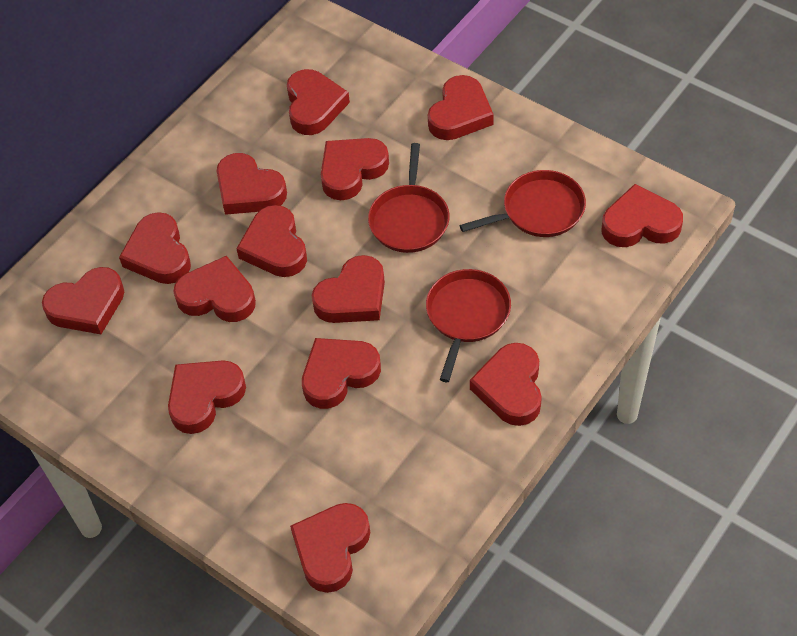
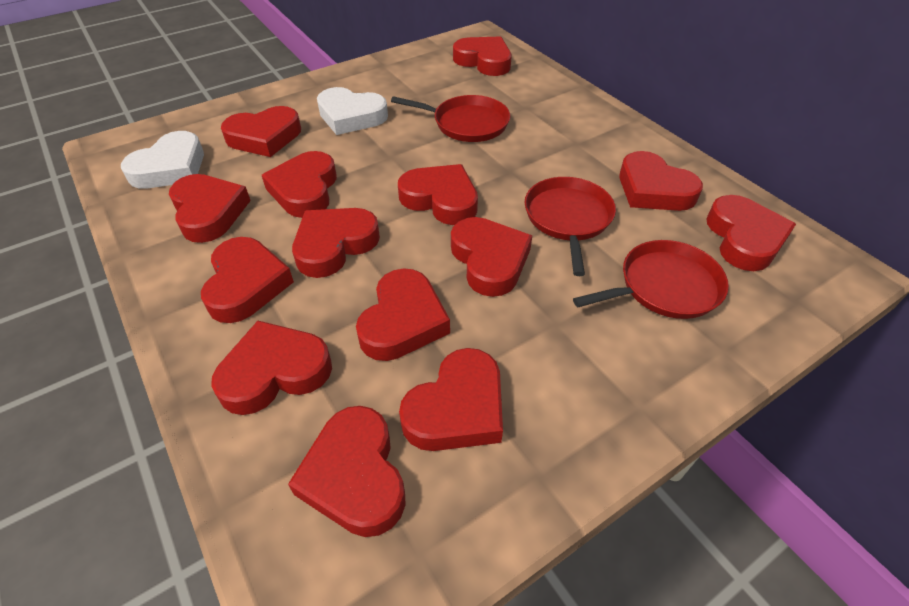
white heart: none = 0 -> [121,131,204,189] [317,87,388,135] = 2

